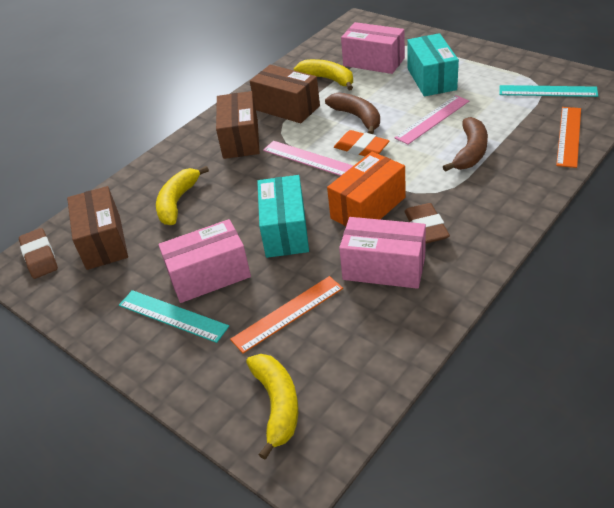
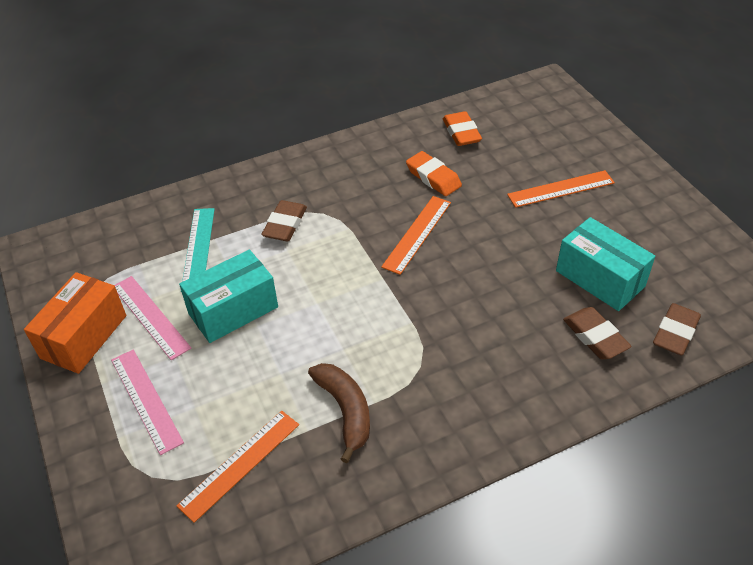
brown banana: [325,92,380,134] [443,117,488,172] = 2 -> [308,363,370,463] = 1
brown box: [67,186,128,270] [216,91,259,159] [250,65,320,123] = 3 -> none = 0
brown eraser: [19,228,58,279] [404,203,450,244] = 2 -> [261,200,307,241] [563,307,631,359] [653,303,701,355] = 3
orange eraser: [334,130,389,156] = 1 -> [406,151,462,196] [443,111,482,146] = 2
orange ruler: [230,276,343,353] [556,107,581,168] = 2 -> [176,411,299,523] [381,196,451,275] [507,170,615,208] = 3
pink box: [158,219,251,303] [339,217,426,289] [341,22,405,74] = 3 -> none = 0
turquoise ruler: [119,290,229,343] [499,85,598,97] = 2 -> [182,208,215,282] = 1
yellow banana: [156,166,209,225] [246,354,298,460] [294,59,353,90] = 3 -> none = 0

